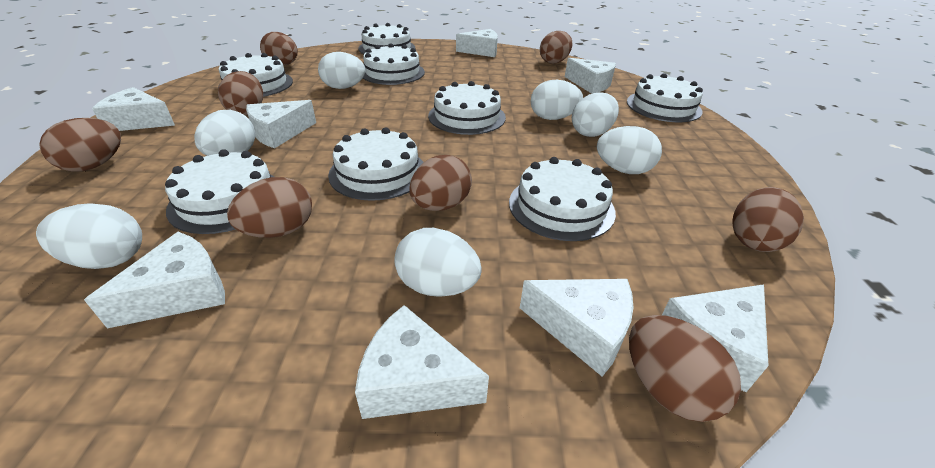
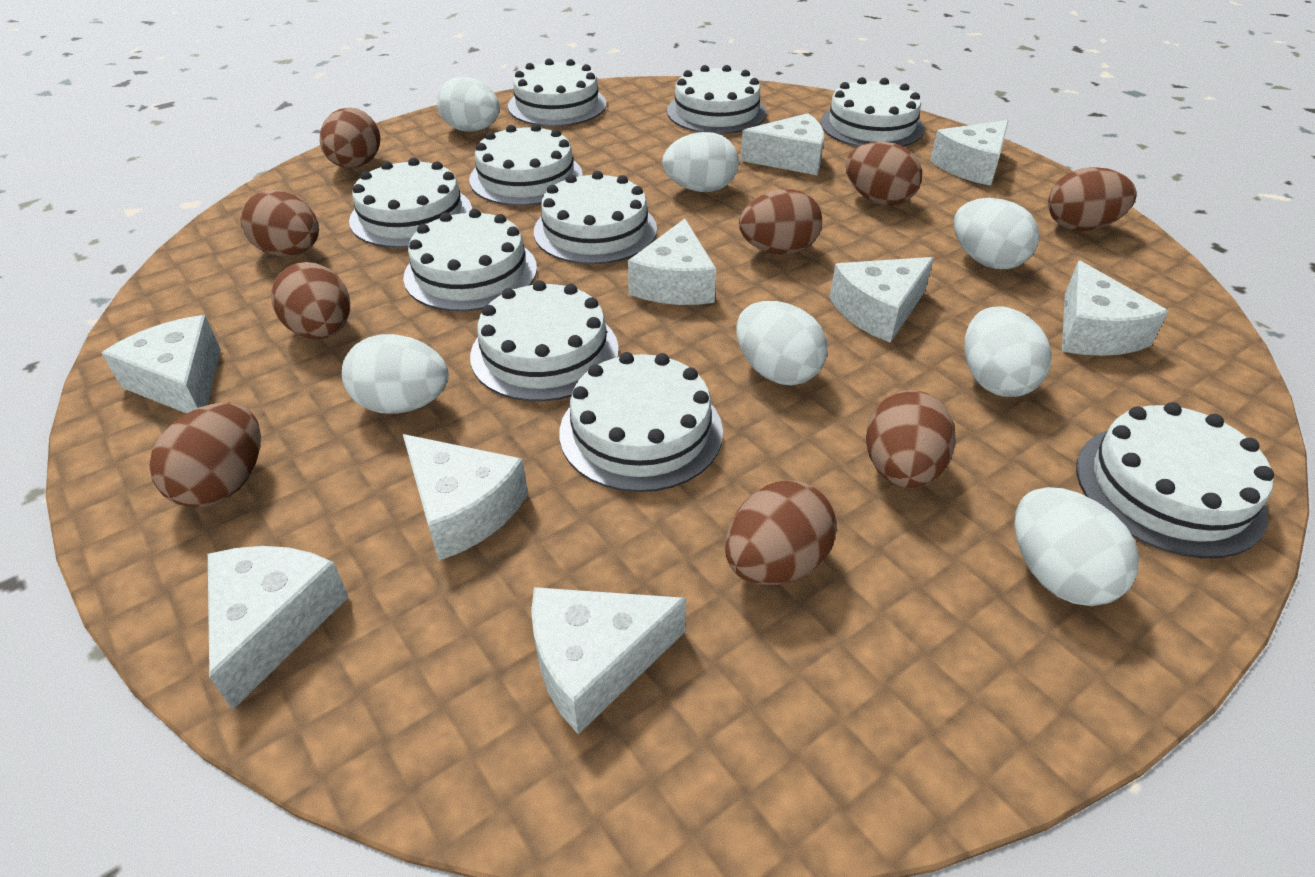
brown egg: [39,118,121,172] [218,71,263,115] [227,177,312,238] [260,32,298,66] [410,155,472,211] [540,31,572,64] [629,315,741,422] [732,187,804,252] = 8 -> [149,403,261,508] [240,190,319,256] [271,262,350,339] [320,108,381,168] [725,480,837,585] [739,189,822,255] [846,142,922,206] [866,390,956,489] [1048,167,1137,231] = 9
white cake: [165,149,274,234] [218,53,293,97] [328,127,424,201] [358,23,415,54] [363,43,425,85] [428,81,506,135] [509,157,616,241] [627,73,703,122] = 8 -> [349,158,472,248] [403,209,537,311] [469,124,583,206] [470,280,619,401] [508,59,606,126] [534,171,657,264] [559,352,723,492] [667,65,767,134] [820,77,925,147] [1076,402,1274,558] = 10
white cheese: [84,232,225,329] [92,87,175,131] [246,100,316,148] [355,305,489,419] [456,29,498,57] [520,279,634,376] [565,58,616,94] [662,284,769,392] = 8 -> [101,315,221,414] [208,546,349,710] [403,434,528,561] [531,587,686,734] [628,219,716,305] [740,113,824,175] [830,257,934,343] [930,120,1008,186] [1062,260,1169,356] = 9

